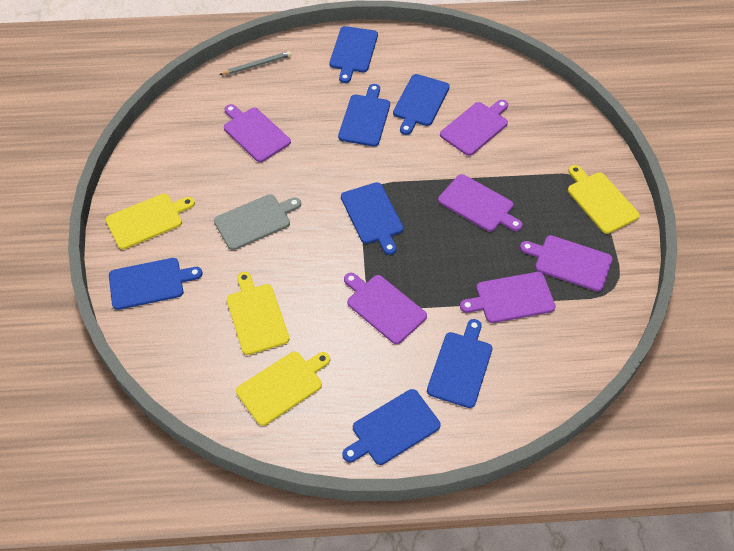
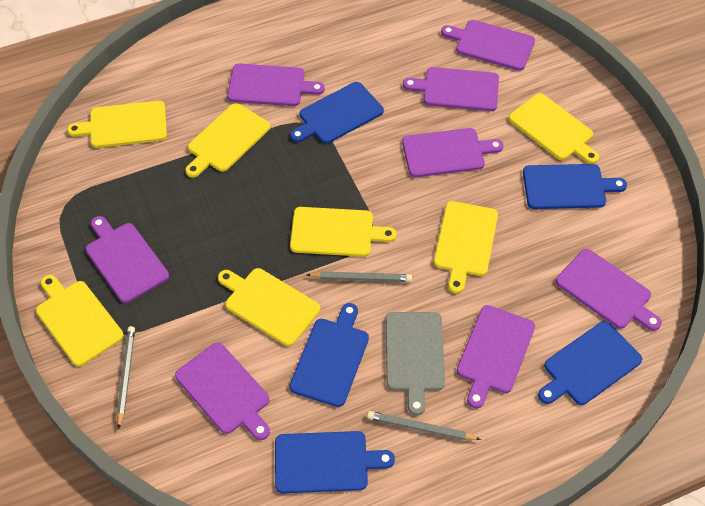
blue cutting board: [109,258,203,310] [330,26,378,83] [338,84,390,147] [341,182,403,255] [342,389,441,465] [393,74,450,135] [427,319,492,408] = 7 -> [275,431,395,493] [289,303,369,407] [290,82,384,144] [523,164,627,209] [538,321,642,405] = 5
grey pencil: [219,51,291,75] = 1 -> [116,326,135,429] [307,271,412,282] [367,411,481,440] = 3
purple cutting board: [224,104,291,162] [344,273,427,344] [438,174,523,232] [440,100,508,156] [460,272,556,323] [520,235,613,292] = 6 -> [85,216,169,303] [175,343,270,440] [227,64,325,106] [402,128,504,177] [403,67,499,111] [441,20,535,71] [457,305,535,409] [556,249,662,331] = 8
yellow cutting board: [106,194,195,249] [227,272,289,355] [236,352,330,426] [568,165,640,234] = 4 -> [36,275,124,367] [67,101,167,148] [185,103,270,178] [218,268,320,346] [290,207,397,257] [434,201,498,293] [509,93,599,164] = 7

